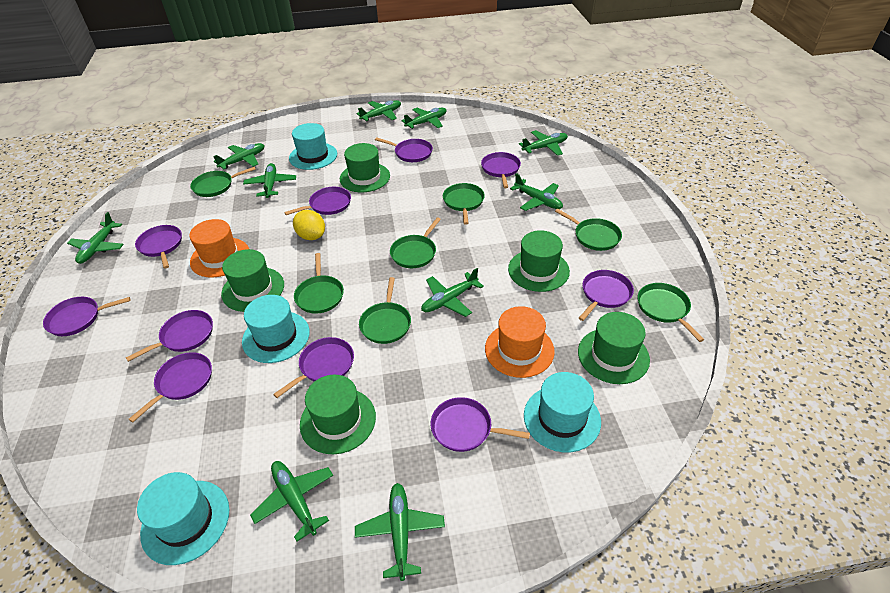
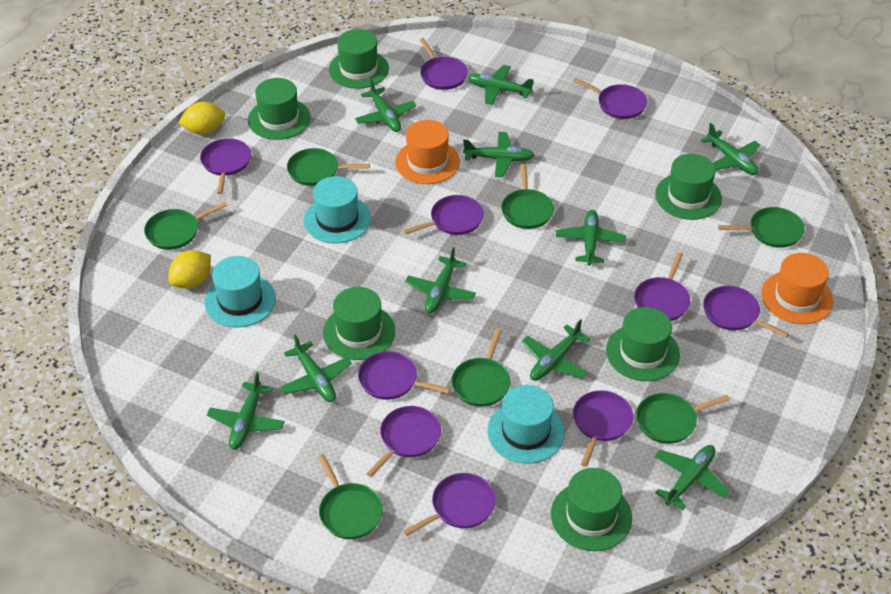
green hat: [221,249,284,312] [300,375,376,454] [340,143,390,192] [508,230,570,292] [578,312,650,384] = 5 -> [248,78,311,140] [323,287,395,360] [329,29,389,89] [551,468,632,551] [606,307,680,381] [655,154,722,220] = 6
turquoise hat: [137,472,229,565] [242,295,310,363] [289,123,337,170] [524,372,601,452] = 4 -> [205,256,276,328] [304,176,371,244] [487,385,565,464] = 3
yellow lemon: [293,210,325,240] = 1 -> [168,250,211,289] [178,102,225,135] = 2

